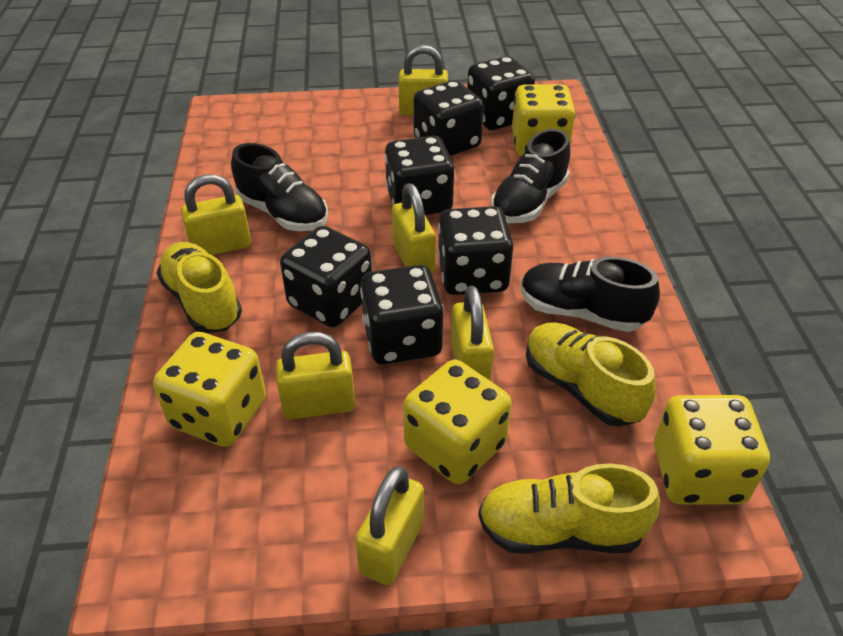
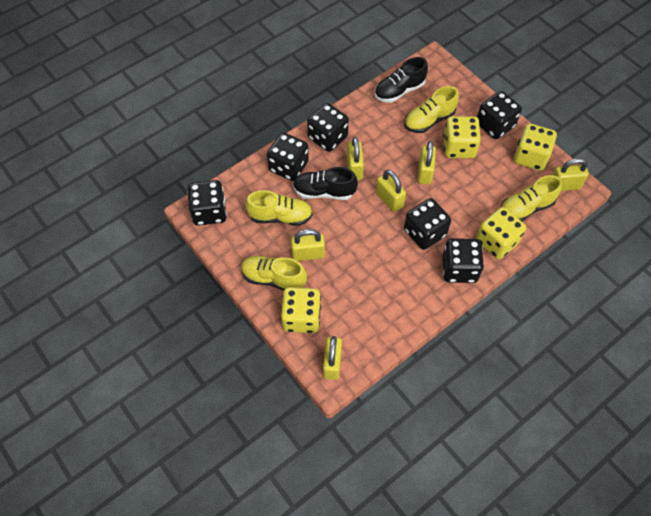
black shoe: [231,143,328,231] [491,129,571,223] [521,257,660,332] = 3 -> [293,167,358,200] [374,57,428,103] = 2
yellow shoe: [157,242,242,333] [478,463,660,554] [526,322,656,427] = 3 -> [241,256,307,290] [245,190,313,226] [404,86,459,133] [501,175,562,221] = 4

